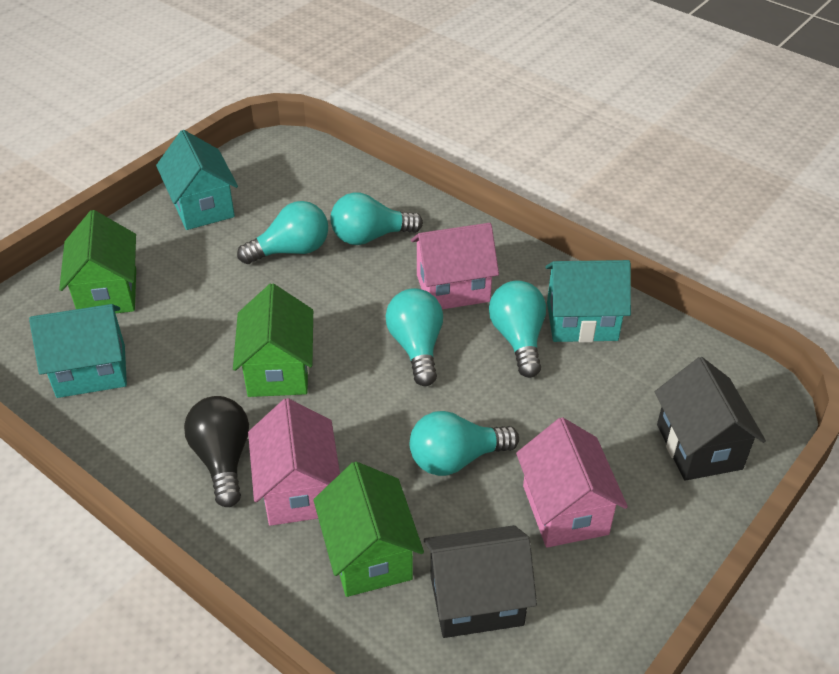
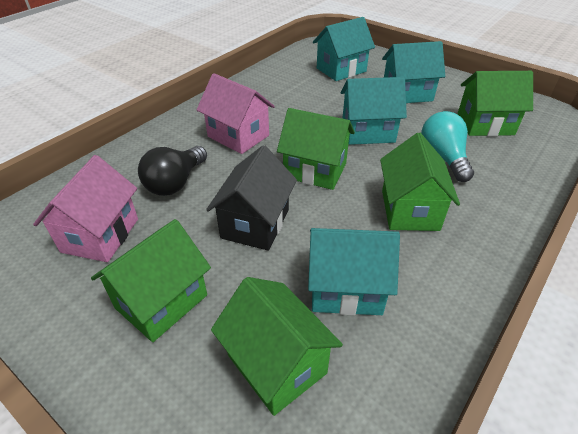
black house: [424,525,537,638] [655,357,766,481] = 2 -> [206,145,297,251] = 1
green house: [59,210,136,313] [233,283,313,397] [313,462,424,597] = 3 -> [91,219,211,342] [211,277,343,416] [277,108,355,190] [380,133,460,231] [458,71,533,136] = 5
pink house: [248,398,340,526] [411,223,499,309] [516,417,628,548] = 3 -> [33,155,138,262] [197,73,275,154] = 2
turquoise house: [29,304,127,398] [156,130,238,230] [545,260,631,343] = 3 -> [308,228,400,315] [313,17,375,81] [341,77,407,145] [382,41,445,103] = 4
turquoise light bulb: [237,201,328,264] [330,192,423,245] [385,288,443,386] [410,411,519,476] [489,280,546,378] = 5 -> [421,111,474,182] = 1

